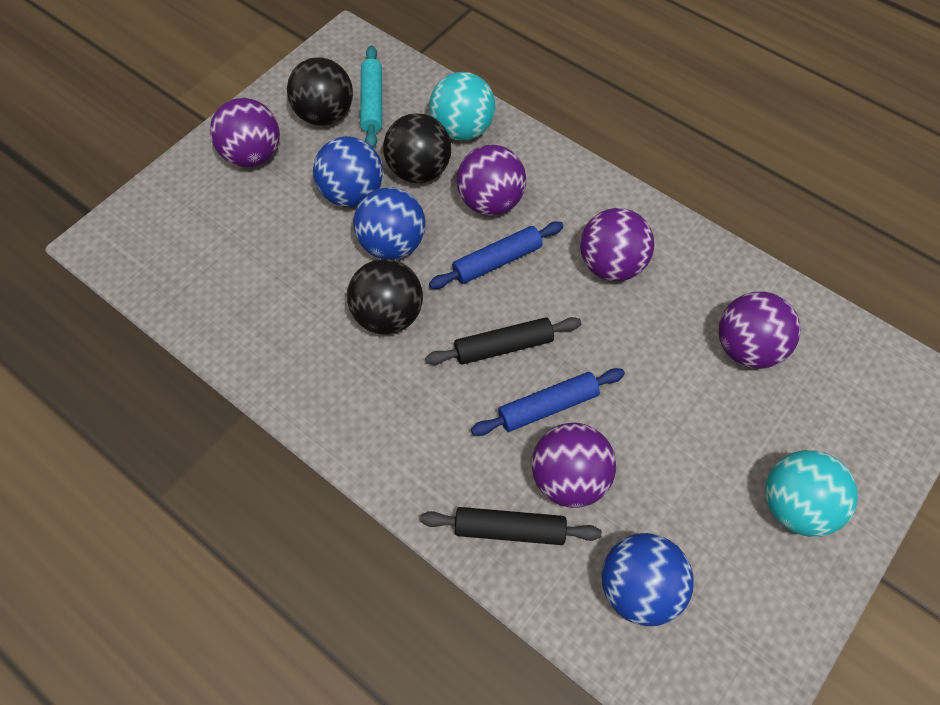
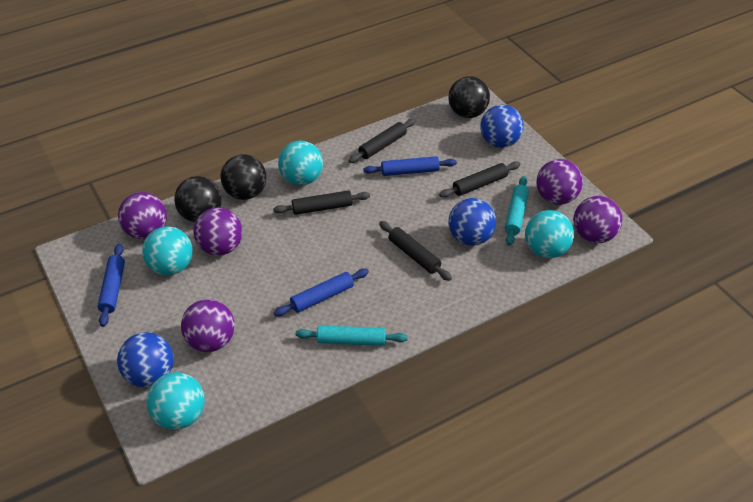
black rolling pin: [420,507,602,545] [425,317,581,365] = 2 -> [273,190,370,215] [348,119,416,163] [379,221,452,281] [439,161,520,198] = 4
blue rolling pin: [429,221,564,289] [471,368,625,436] = 2 -> [98,244,125,327] [274,269,369,316] [363,156,457,176] = 3
turquoise ball: [429,72,496,141] [765,450,858,537] = 2 -> [142,226,193,275] [147,372,205,430] [278,141,323,185] [525,210,574,258] = 4
turquoise rolling pin: [360,45,382,148] = 1 -> [296,326,408,346] [505,176,529,245] = 2

